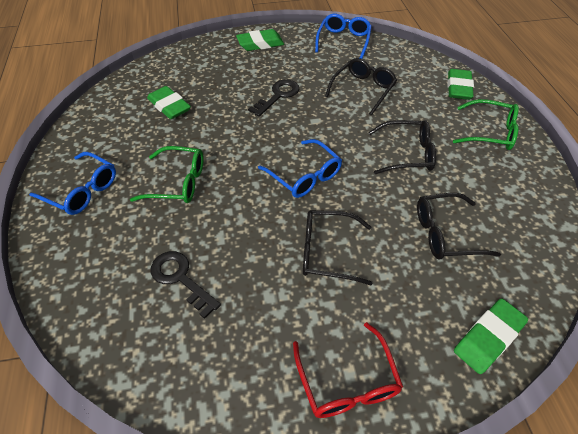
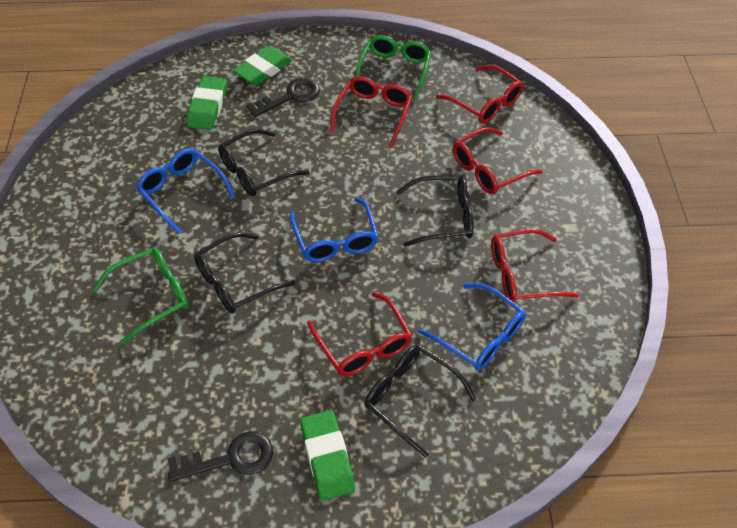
green eraser: [147,86,191,119] [236,29,284,51] [447,69,474,100] [454,299,528,374] = 4 -> [187,76,227,130] [233,46,293,85] [300,410,355,501] = 3
red glasses: [293,322,403,418] = 1 -> [307,292,412,376] [330,76,412,147] [436,65,524,124] [453,127,543,194] [491,229,579,302] = 5

